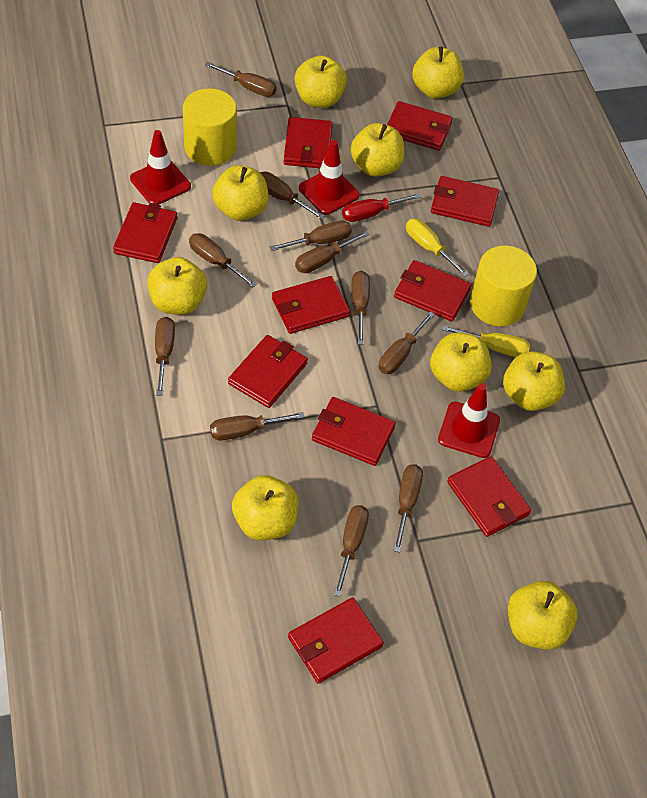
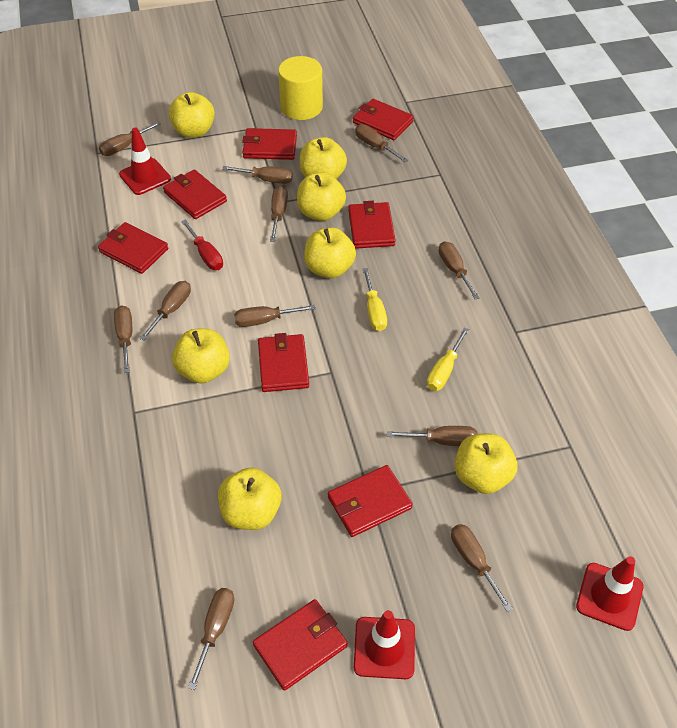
red wallet: [113,202,177,263] [228,335,308,408] [272,276,350,334] [284,117,333,168] [288,597,384,684] [312,397,396,466] [387,101,453,151] [394,260,472,322] [431,176,499,227] [447,456,531,537] = 10 -> [98,222,168,274] [163,169,227,219] [242,128,297,160] [253,599,347,691] [258,333,309,392] [328,465,413,537] [348,201,396,249] [353,99,414,140] = 8
yellow apple: [147,257,207,315] [212,165,269,221] [232,475,299,540] [295,55,347,108] [351,123,404,177] [412,47,464,99] [430,332,491,392] [503,351,565,411] [508,581,578,650] = 9 -> [169,92,215,138] [172,328,230,384] [218,468,282,530] [297,172,346,221] [300,137,347,179] [304,227,356,278] [455,434,517,494] = 7
yellow cylinder: [183,88,237,166] [470,246,537,326] = 2 -> [278,56,323,120] = 1

